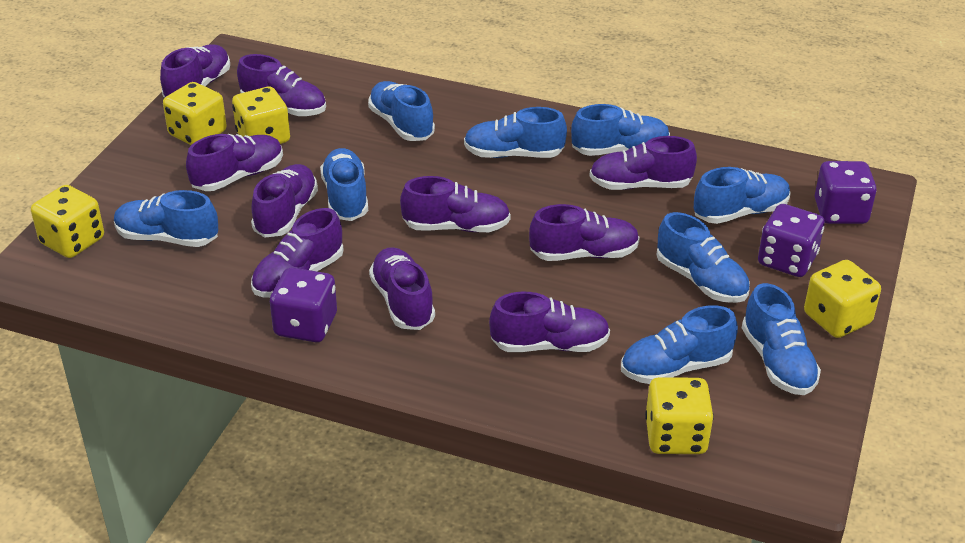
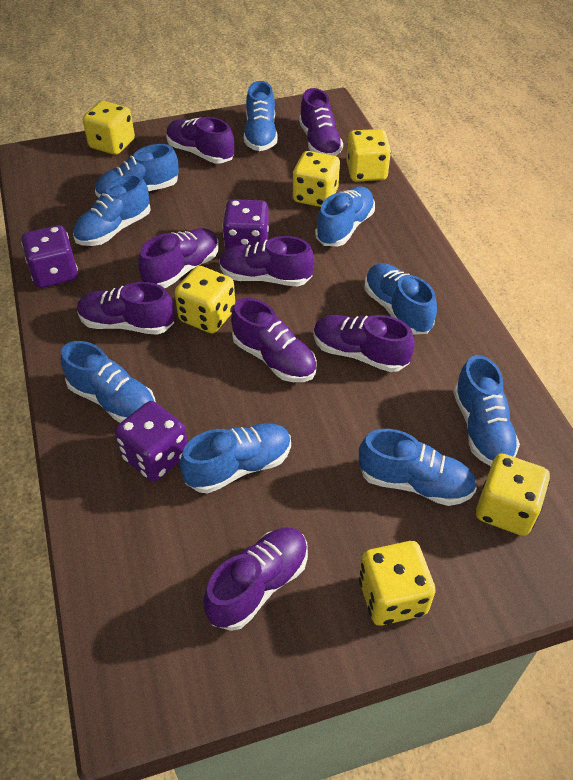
purple shoe: [160,44,230,98] [186,134,283,191] [237,54,326,116] [251,164,318,238] [251,208,343,298] [369,247,435,330] [400,176,511,232] [489,292,610,352] [529,204,640,261] [589,136,697,190] = 10 -> [77,282,175,335] [138,228,219,288] [166,117,234,163] [203,527,308,631] [219,236,314,286] [231,298,317,382] [299,88,343,156] [313,315,415,372] = 8
yellow dice: [31,185,104,258] [163,82,227,145] [232,87,290,144] [645,377,714,454] [804,260,881,338] = 5 -> [83,101,135,155] [174,266,235,333] [292,151,340,207] [346,129,391,182] [359,541,436,626] [476,454,550,536] = 6

